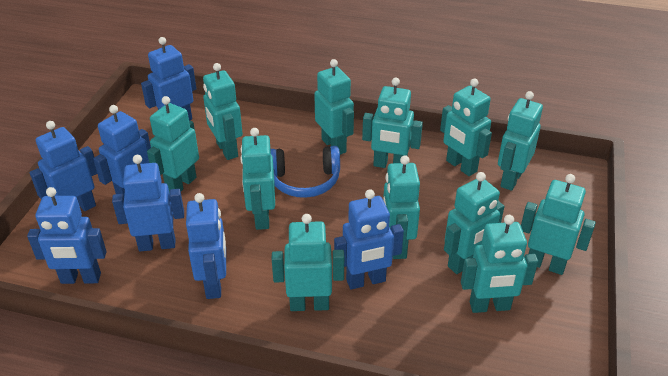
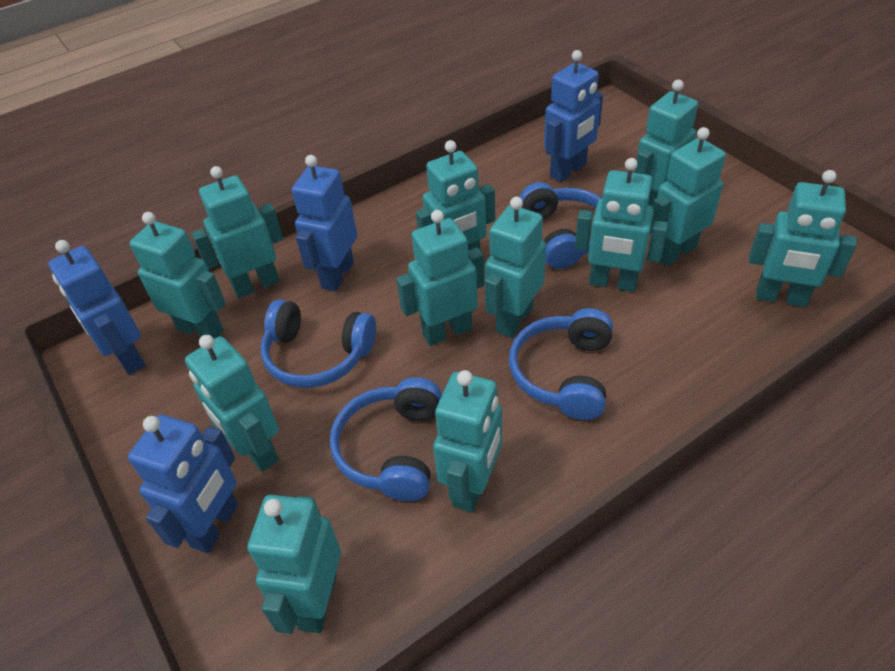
blue headphones: [271,146,340,198] = 1 -> [261,299,376,388] [330,377,442,501] [509,308,613,420] [520,182,602,269] = 4
blue robot: [27,187,107,284] [30,121,97,211] [93,105,151,196] [112,155,184,251] [141,37,196,120] [186,193,226,299] [334,189,404,289] = 7 -> [48,240,145,375] [128,415,238,553] [292,155,357,291] [544,50,603,182] = 4

